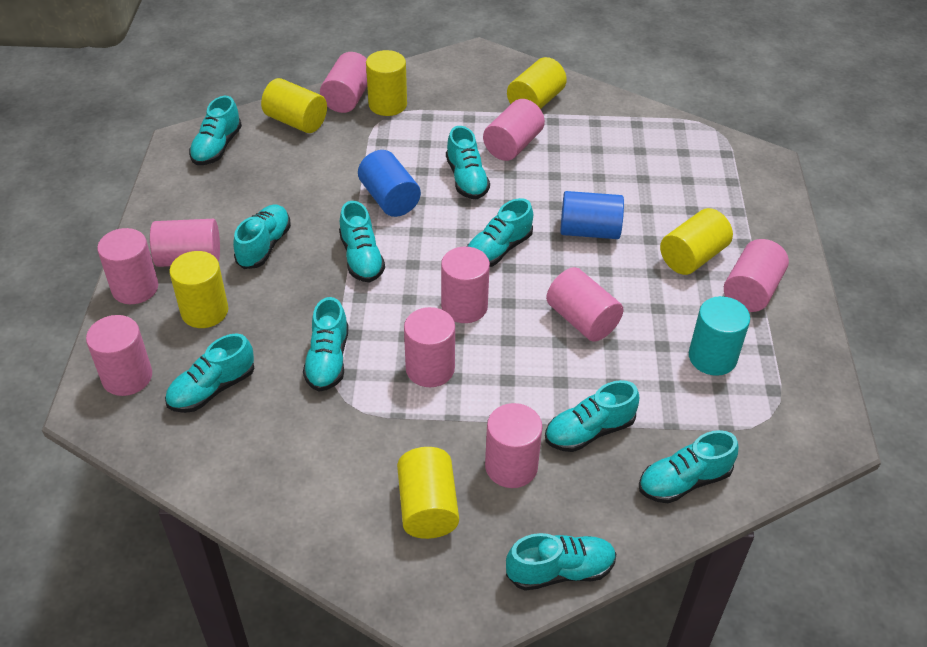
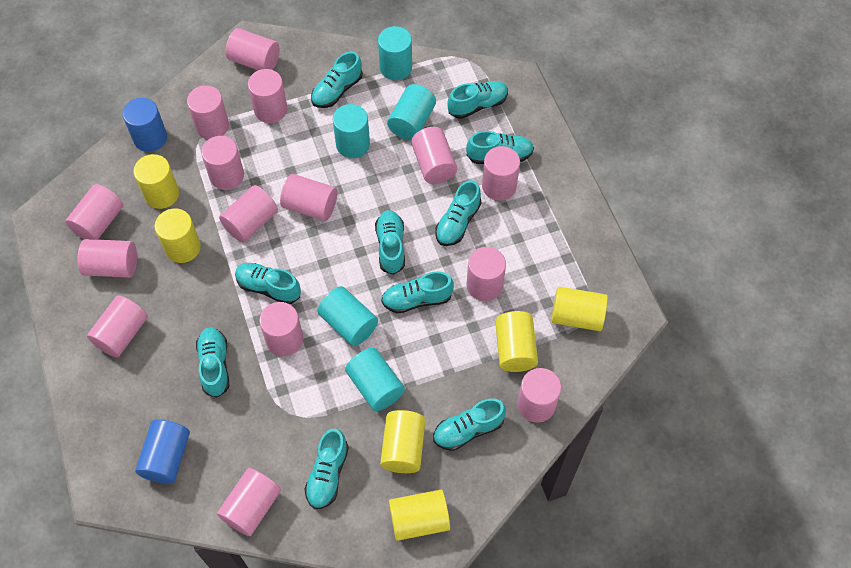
pink cylinder: [86,315,152,396] [97,228,158,304] [150,219,220,267] [320,52,367,113] [404,307,455,387] [441,246,490,323] [483,99,545,161] [485,403,543,488] [546,267,624,342] [724,239,789,312] = 10 -> [65,184,123,240] [77,239,137,278] [87,295,148,357] [187,85,229,139] [201,136,244,190] [217,468,281,536] [219,185,278,242] [225,28,280,70] [248,69,287,123] [259,302,303,356] [280,174,337,221] [411,127,457,184] [467,247,506,301] [482,146,520,201] [517,368,561,423] = 15
turquoise cylinder: [689,296,750,376] = 1 -> [317,286,378,346] [333,104,370,158] [345,348,405,411] [378,26,412,80] [387,84,436,140] = 5

